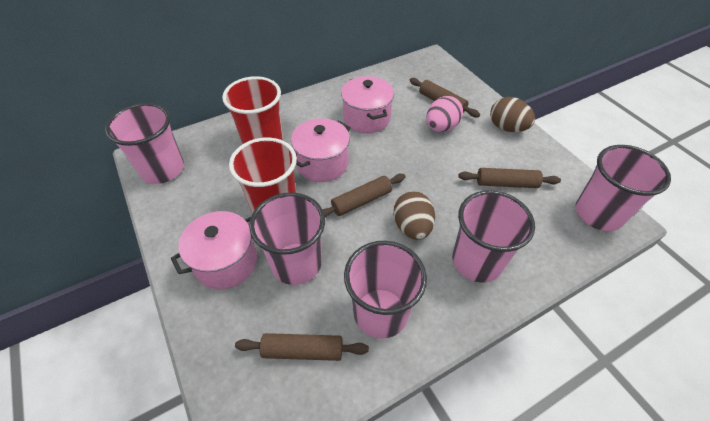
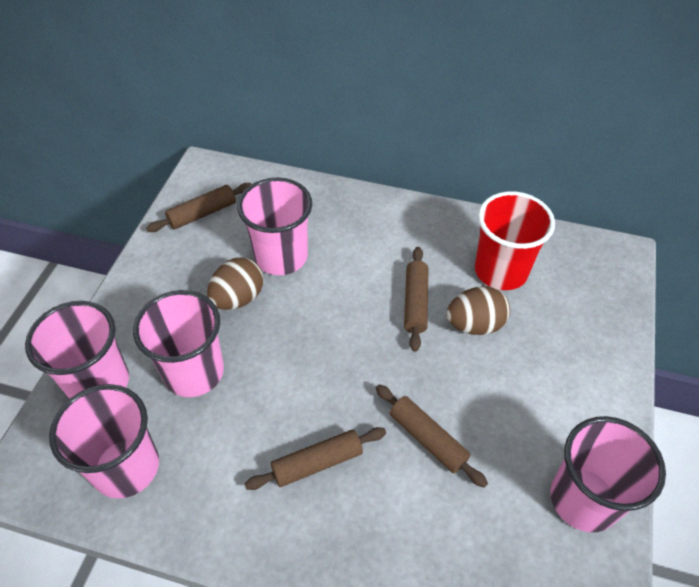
pink egg: [426,96,463,132] = 1 -> none = 0
pink pot: [171,211,257,290] [291,118,351,182] [341,76,394,133] = 3 -> none = 0
red cup: [222,76,283,144] [229,137,297,214] = 2 -> [475,191,555,290] = 1

